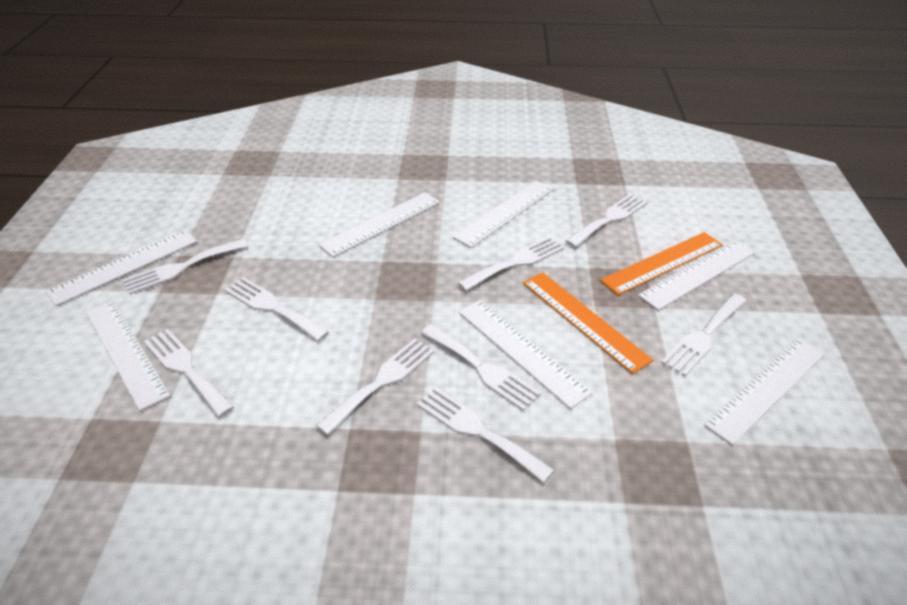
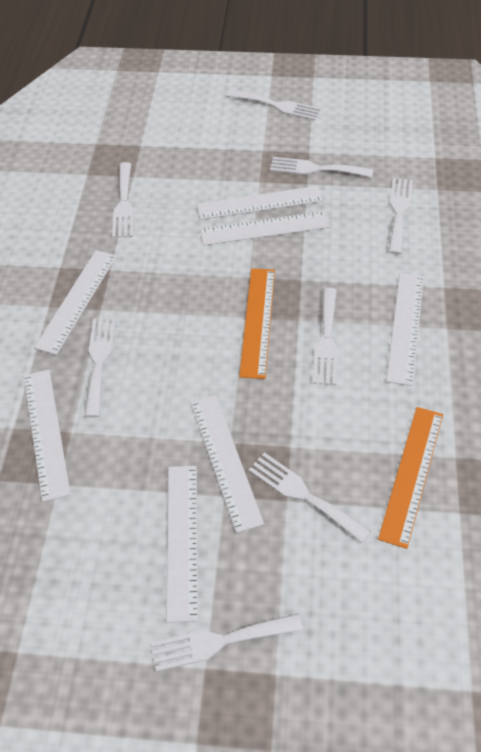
white fork: [123,239,248,295] [143,329,234,417] [224,277,329,341] [316,338,434,435] [417,387,554,483] [421,324,541,411] [458,237,564,291] [565,194,648,247] [661,294,746,376] = 9 -> [85,318,116,417] [112,162,134,238] [151,614,303,672] [227,90,321,120] [248,452,371,543] [270,157,373,177] [312,288,338,385] [389,178,413,254] = 8

